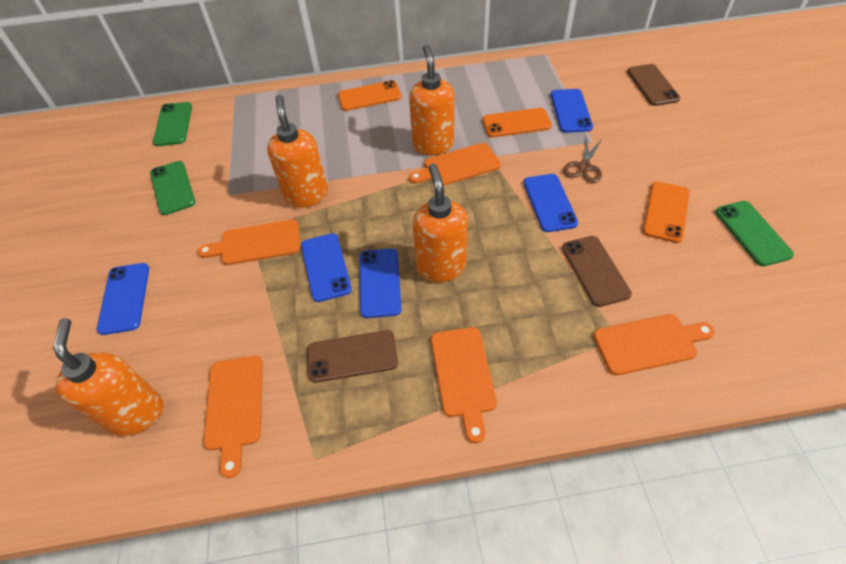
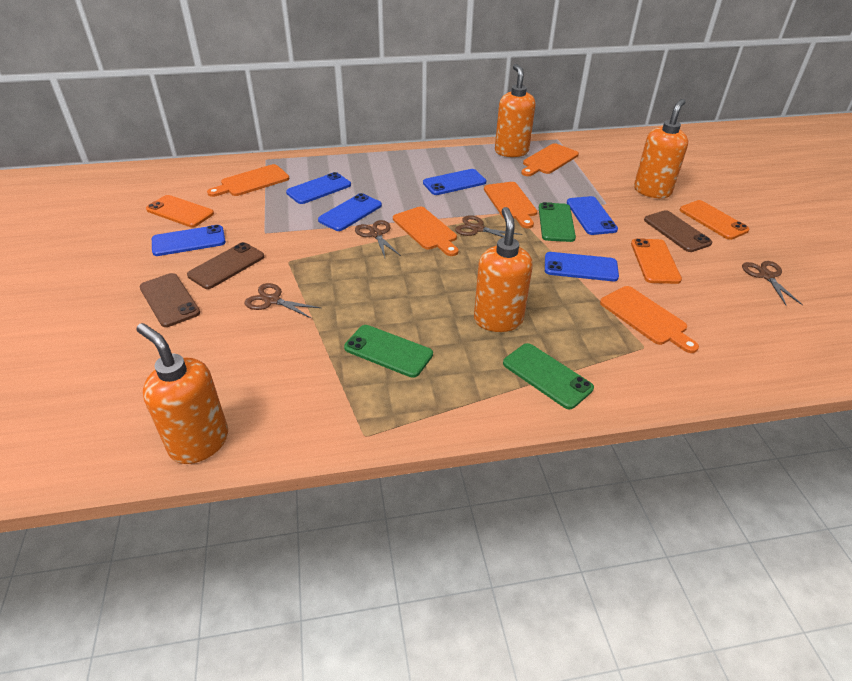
blue phone: [97,263,149,335] [301,233,352,302] [360,248,402,318] [523,174,578,232] [551,89,593,133] = 5 -> [152,225,226,256] [286,172,351,204] [318,193,382,231] [423,169,486,195] [545,252,619,281] [567,196,618,235] = 6
brown scissors: [563,136,602,183] = 1 -> [244,283,321,319] [355,220,401,258] [455,215,522,238] [742,261,803,305] = 4

